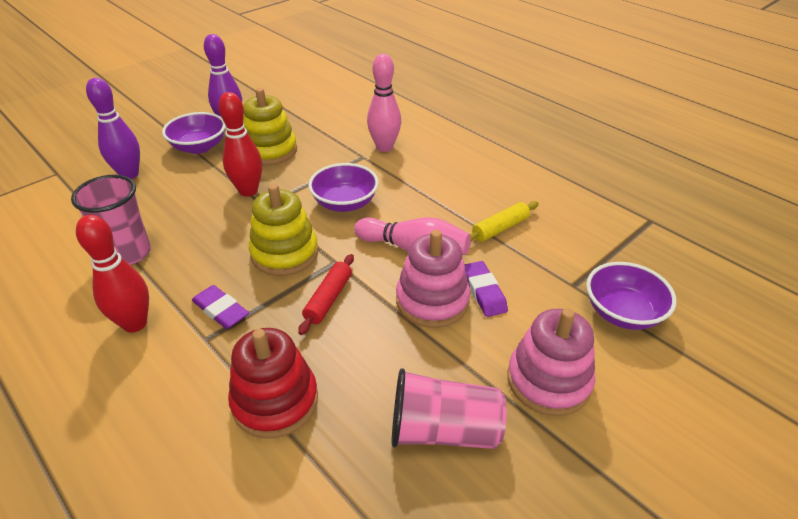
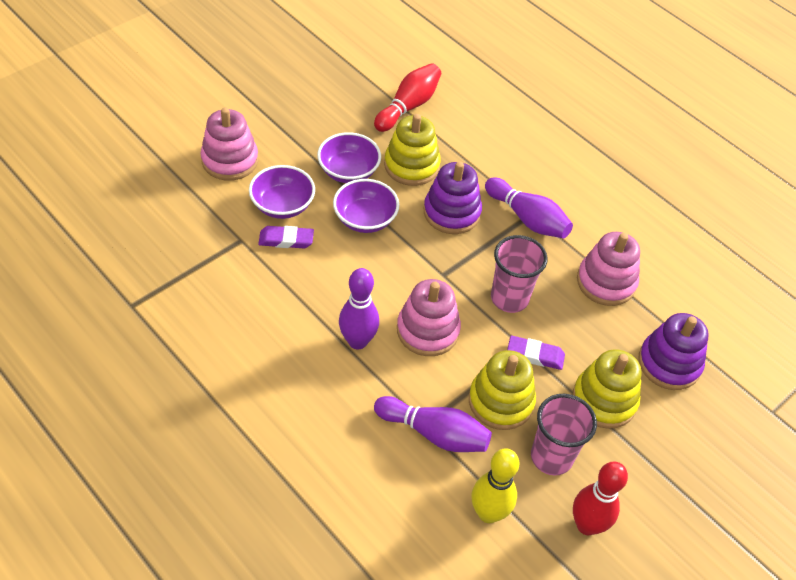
pink bowling pin: [354,217,471,255] [367,54,401,152] = 2 -> none = 0
pink stacking toy: [396,230,470,328] [507,308,595,416] = 2 -> [201,107,258,181] [397,279,461,356] [577,232,640,306] = 3
purple bowling pin: [86,78,140,179] [204,34,242,116] = 2 -> [339,268,379,349] [374,396,492,452] [485,177,573,238] = 3
purple stacking toy: none = 0 -> [424,161,482,234] [638,313,709,390] = 2
red rolling pin: [298,254,354,335] = 1 -> none = 0
red stacking toy: [228,328,318,439] = 1 -> none = 0
yellow bowling pin: none = 0 -> [472,448,519,523] = 1
yellow rolling pin: [470,201,539,242] = 1 -> none = 0
yellow stacking toy: [243,88,297,165] [249,184,318,276] = 2 -> [384,114,441,186] [469,350,536,430] [573,349,642,429] = 3

